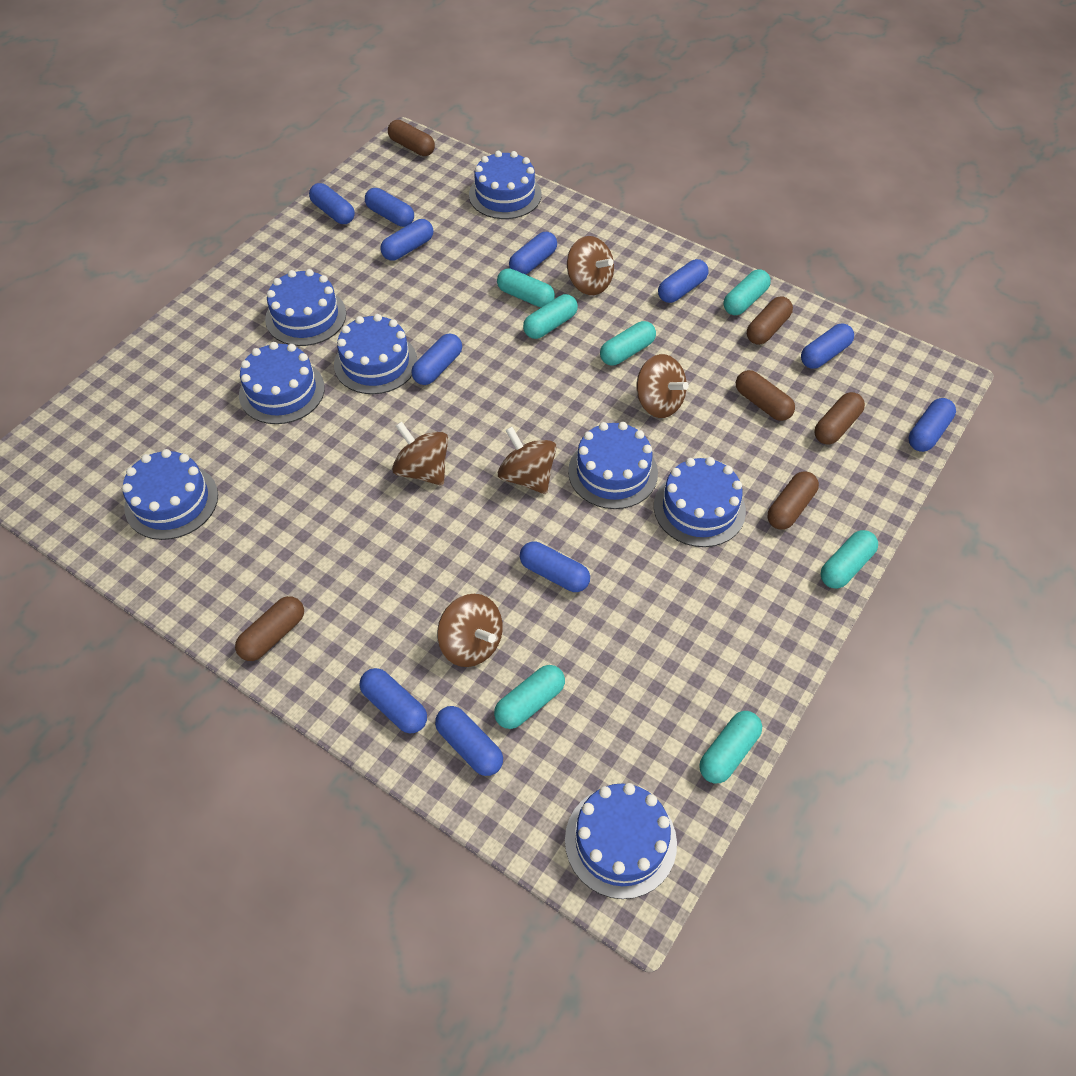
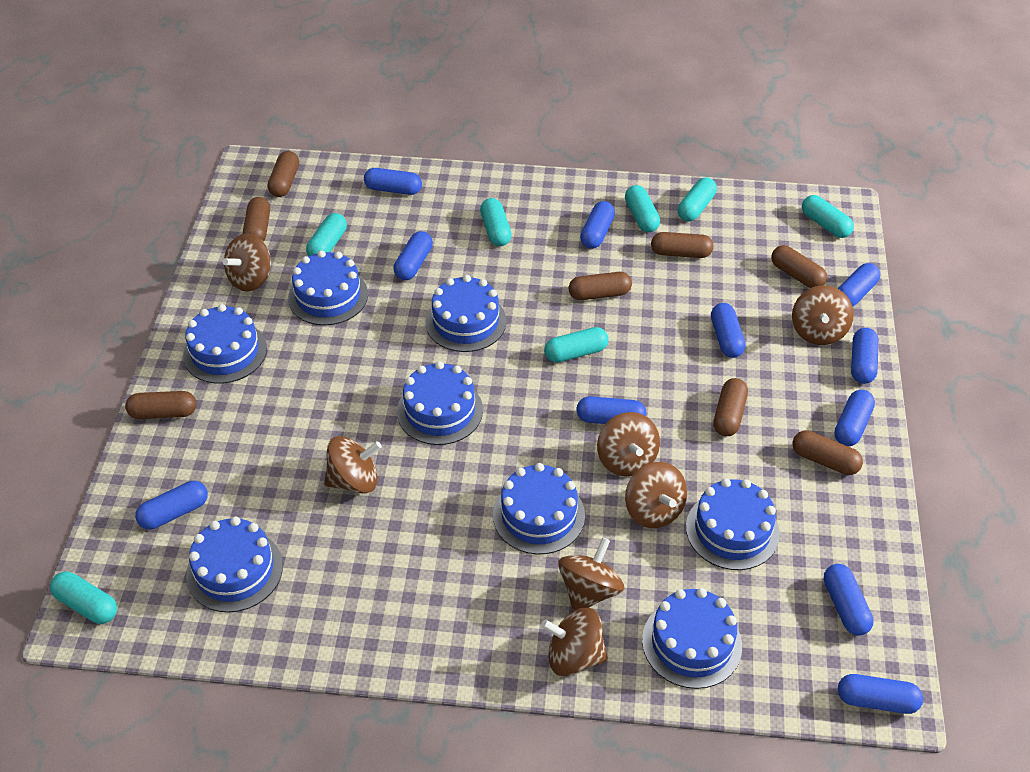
brown capsule: [235,596,304,661] [388,120,435,156] [736,370,795,421] [747,296,793,345] [767,471,819,530] [814,392,865,445] = 6 -> [125,391,197,419] [243,197,270,242] [268,151,299,197] [569,272,632,300] [651,232,714,258] [713,378,748,436] [771,245,827,288] [792,430,863,475] = 8
brown spinning top: [392,421,448,486] [437,594,503,667] [498,427,557,494] [567,236,614,295] [636,354,689,418] = 5 -> [223,233,271,292] [324,436,382,494] [541,608,608,676] [558,537,624,611] [597,412,660,476] [625,462,687,528] [792,285,854,345] = 7

